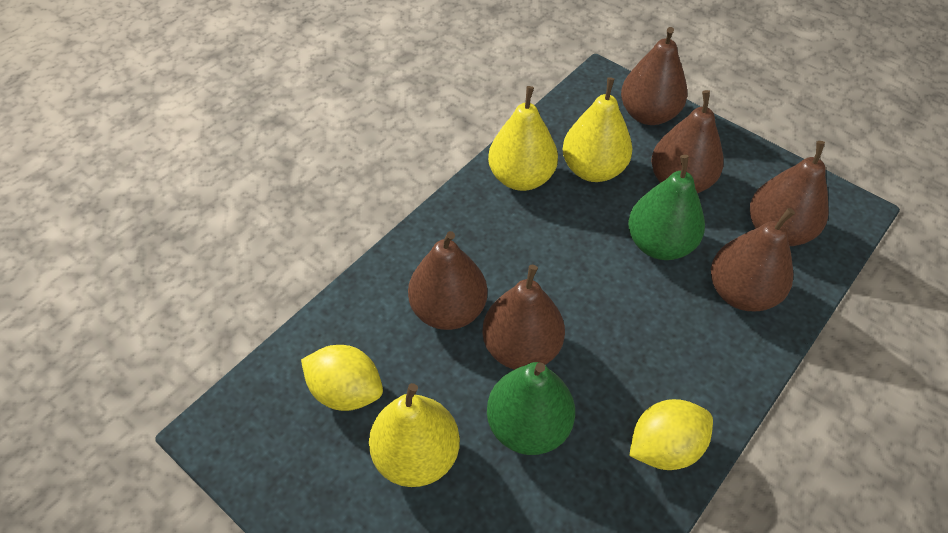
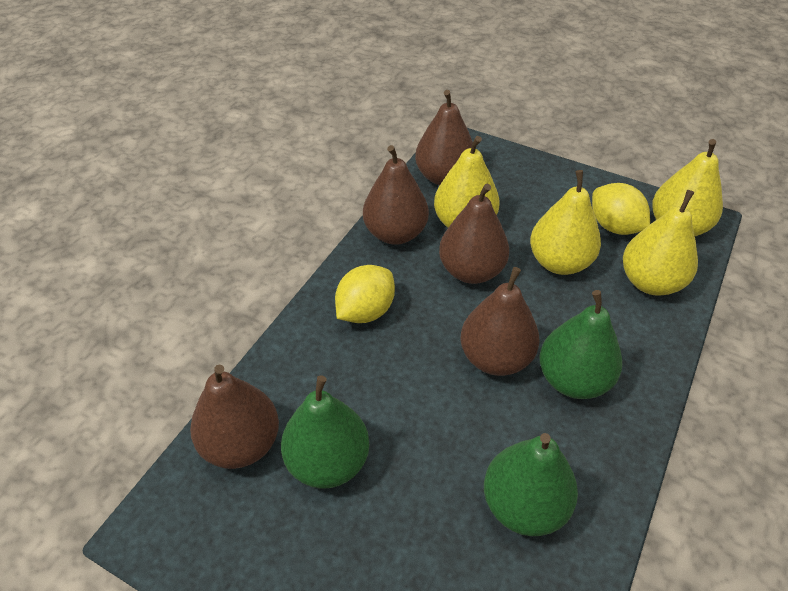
brown pear: [408,231,487,330] [482,265,565,370] [621,27,687,125] [651,90,724,193] [711,208,795,311] [750,141,829,246] = 6 -> [190,365,279,469] [363,145,429,245] [415,90,473,185] [439,184,509,284] [460,267,539,376] = 5
green pear: [487,362,575,455] [628,155,705,260] = 2 -> [281,375,370,489] [484,433,578,536] [540,290,622,399] = 3
yellow pear: [369,383,460,487] [488,86,558,191] [563,77,633,182] = 3 -> [434,136,500,228] [530,170,601,275] [623,190,698,296] [652,139,723,236] = 4

